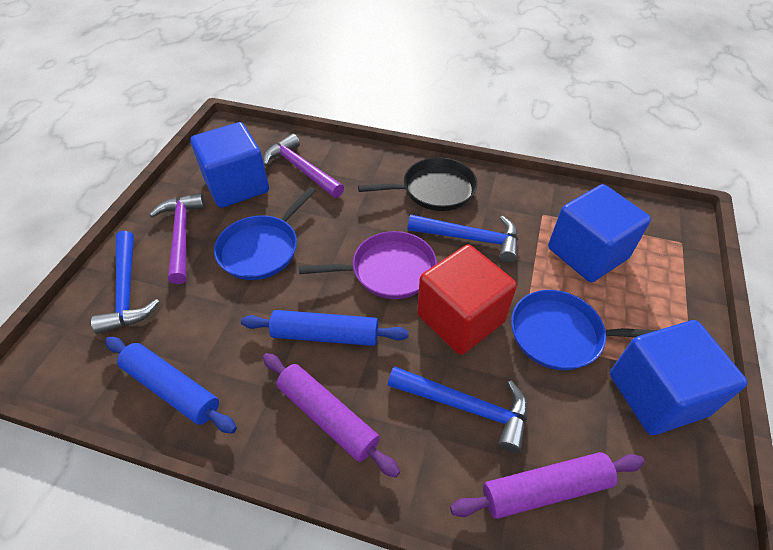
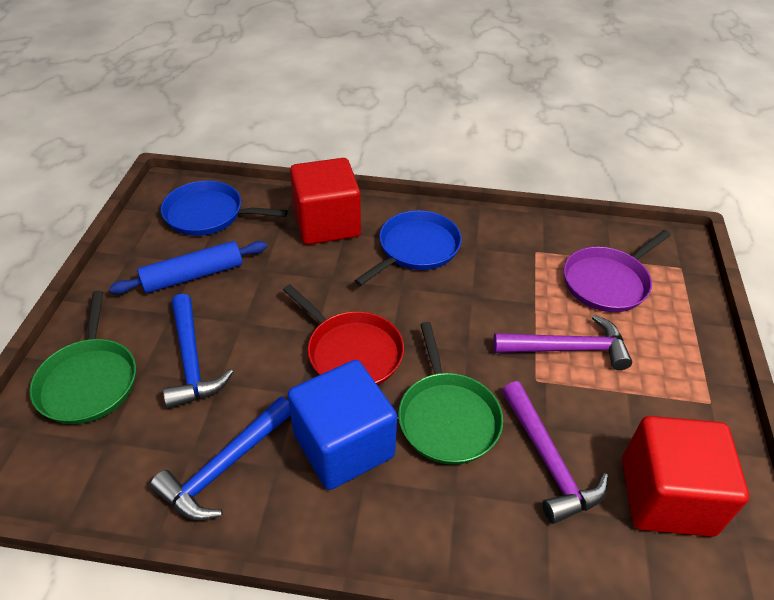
black pan: [358,157,477,211] = 1 -> none = 0
blue cube: [190,122,269,208] [548,184,651,282] [610,320,748,435] = 3 -> [288,360,397,490] = 1
blue hammer: [91,231,159,334] [388,366,527,453] [408,214,519,263] = 3 -> [150,397,291,520] [163,294,233,409] = 2
blue rolling pin: [105,337,237,434] [241,310,409,346] = 2 -> [109,241,267,294] = 1
green pan: none = 0 -> [29,291,136,424] [398,322,503,465] = 2
purple rolling pin: [263,353,400,478] [450,452,645,519] = 2 -> none = 0
red cube: [417,244,517,355] = 1 -> [290,158,361,245] [622,416,749,537] = 2
red pan: none = 0 -> [283,284,404,386] = 1

